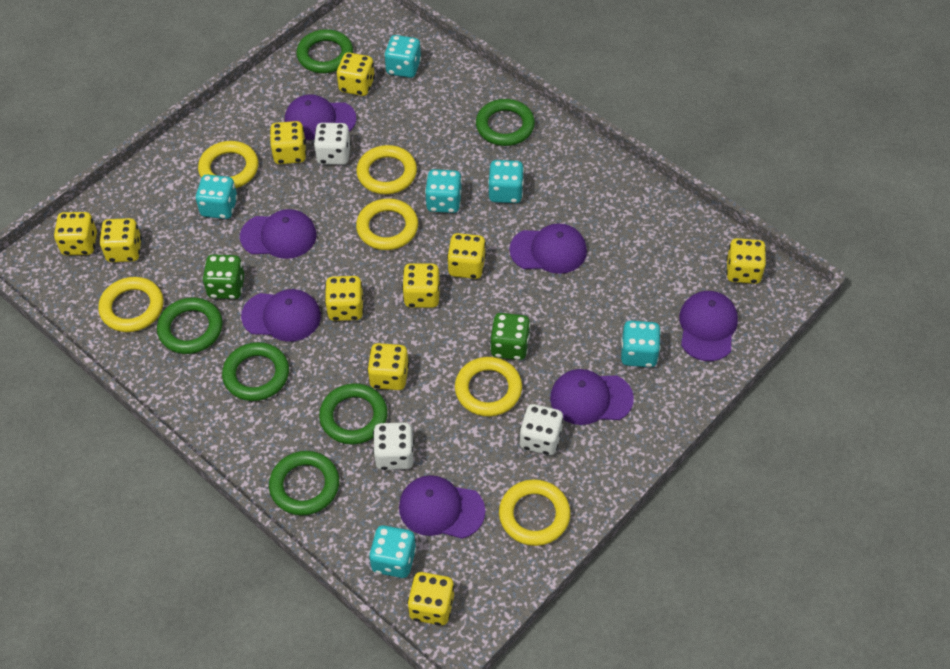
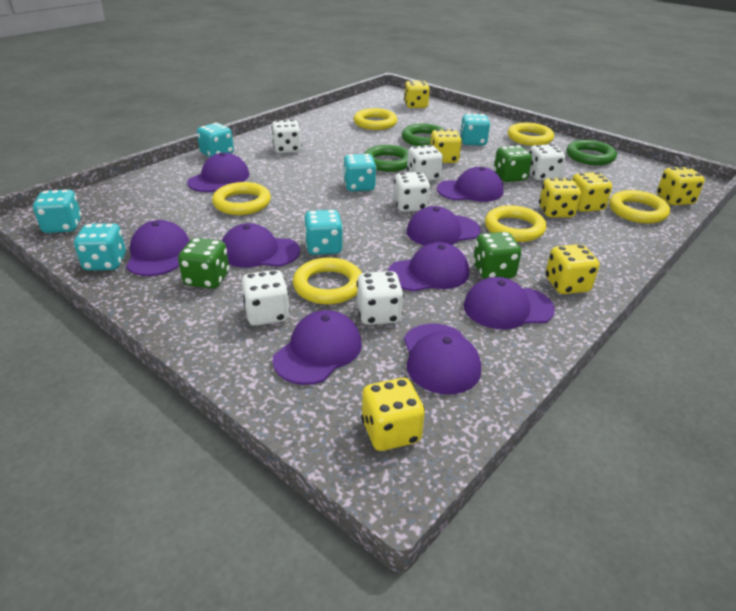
green dice: [202,254,244,299] [490,313,530,360] = 2 -> [178,238,229,289] [473,232,521,279] [494,145,532,182] = 3
green ring: [157,298,223,354] [222,342,289,401] [269,451,339,515] [296,29,353,73] [319,383,388,445] [476,99,535,146] = 6 -> [364,145,408,172] [402,124,444,146] [566,140,617,165] = 3
purple cap: [240,209,317,259] [241,289,321,342] [285,94,356,140] [399,475,485,539] [509,223,587,274] [550,369,634,425] [679,291,738,361] = 7 -> [126,220,190,276] [187,153,250,192] [222,223,300,268] [272,310,362,385] [388,242,469,292] [404,324,481,394] [407,206,481,246] [437,167,503,202] [464,277,555,329] = 9
white dice: [313,123,351,165] [373,422,414,470] [519,404,564,455] = 3 -> [242,270,290,326] [271,119,302,153] [357,271,404,325] [394,172,431,212] [407,145,443,181] [529,144,565,180] = 6
yellow dice: [54,212,97,255] [100,218,142,262] [270,121,306,164] [325,276,364,321] [337,52,375,96] [367,343,409,390] [402,263,440,308] [407,572,454,625] [447,233,486,279] [726,238,766,284] = 10 -> [361,378,425,451] [404,80,430,108] [430,129,462,163] [539,178,581,217] [545,244,599,294] [572,172,612,212] [657,167,705,205] = 7

